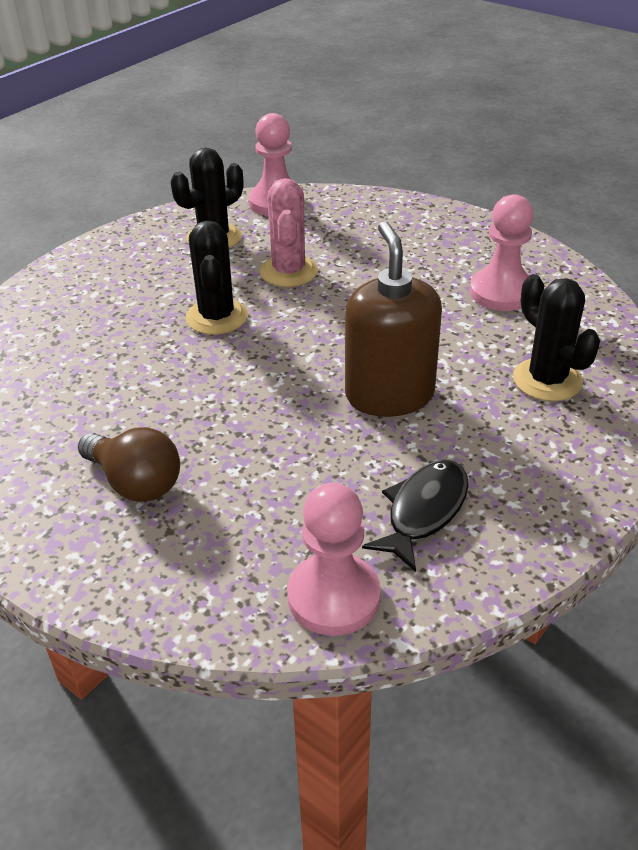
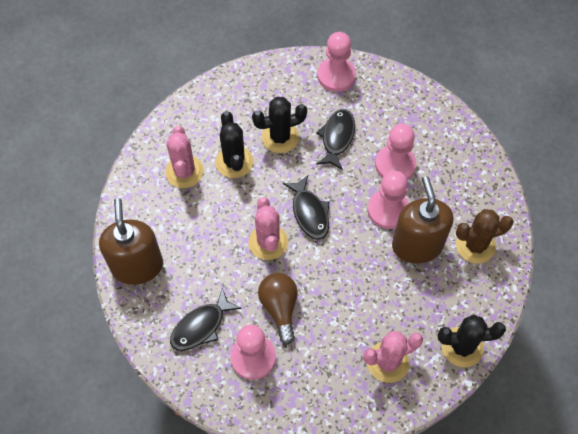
black fish: [362,460,469,572] = 1 -> [170,288,242,351] [283,175,330,240] [316,109,355,170] = 3
brown cactus: none = 0 -> [456,209,514,264] = 1
brown soap dispenser: [345,221,442,417] = 1 -> [99,198,163,285] [392,176,454,264] = 2
pink cactus: [260,178,318,287] = 1 -> [165,126,204,188] [249,197,288,260] [363,331,423,383] = 3
pink pawn: [248,113,304,216] [287,483,381,636] [470,194,534,311] = 3 -> [230,324,276,380] [317,32,356,92] [367,171,409,229] [375,124,416,180] = 4

